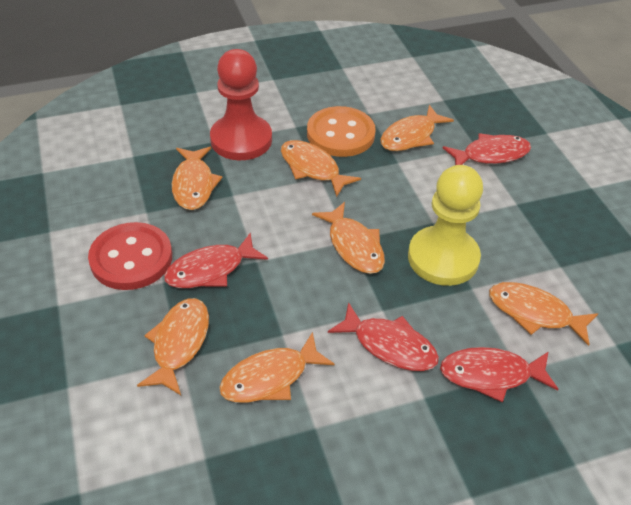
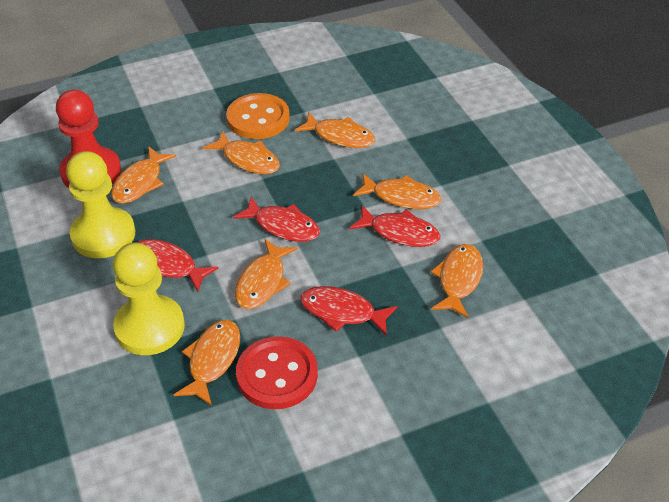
yellow pawn: [408,165,483,286] = 1 -> [66,151,135,258] [113,243,185,355] = 2

